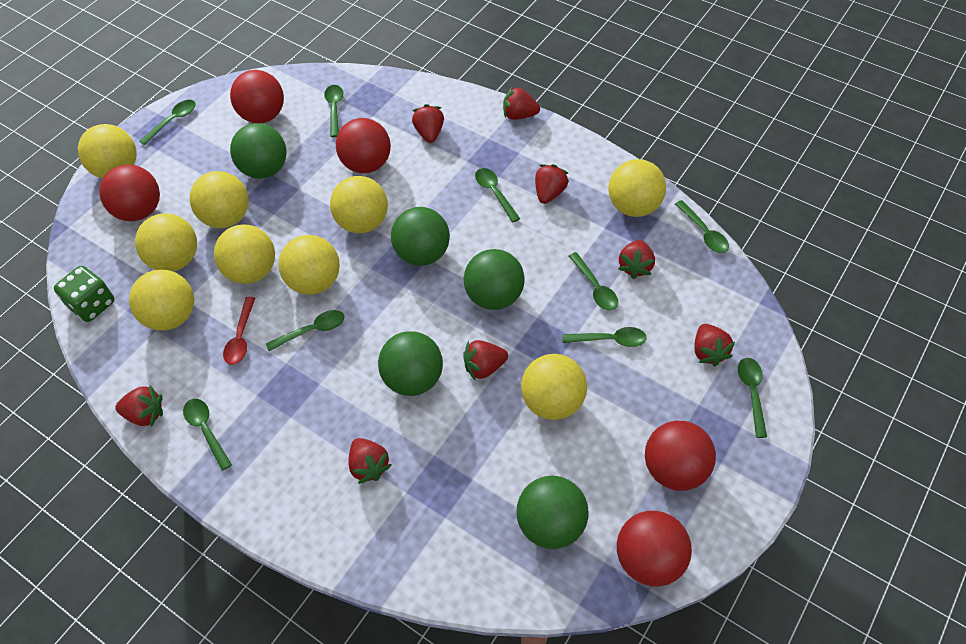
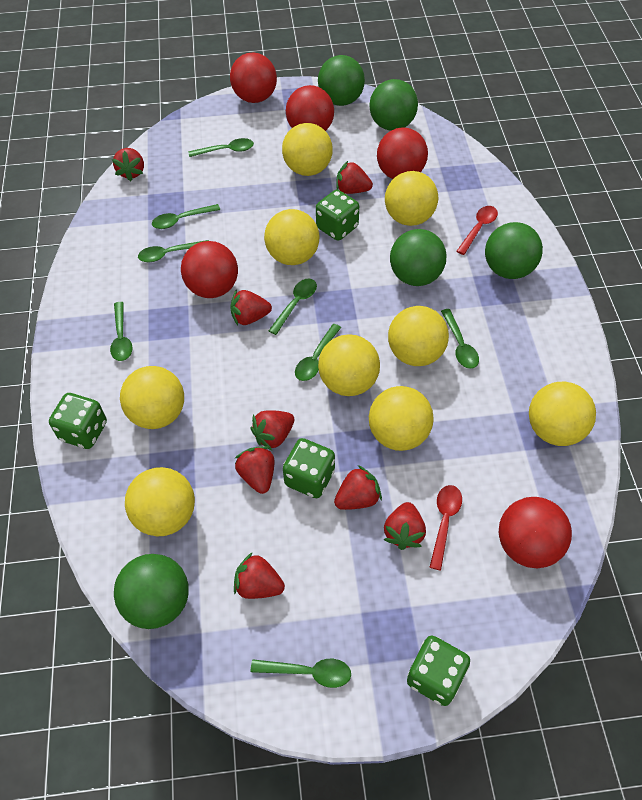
green dice: [54,266,114,322] = 1 -> [49,393,107,449] [283,438,335,498] [316,190,359,241] [407,636,470,706] = 4
green spoon: [140,100,196,145] [183,399,232,471] [266,310,345,351] [324,85,343,137] [475,168,520,222] [562,327,647,347] [569,252,618,311] [675,200,729,253] [738,358,767,438] = 9 -> [110,302,133,361] [138,240,209,262] [152,204,220,229] [188,138,254,157] [251,659,351,688] [268,279,317,335] [295,324,341,381] [441,309,479,369] = 8
red spoon: [223,297,255,365] = 1 -> [429,485,462,570] [456,206,498,255] = 2

